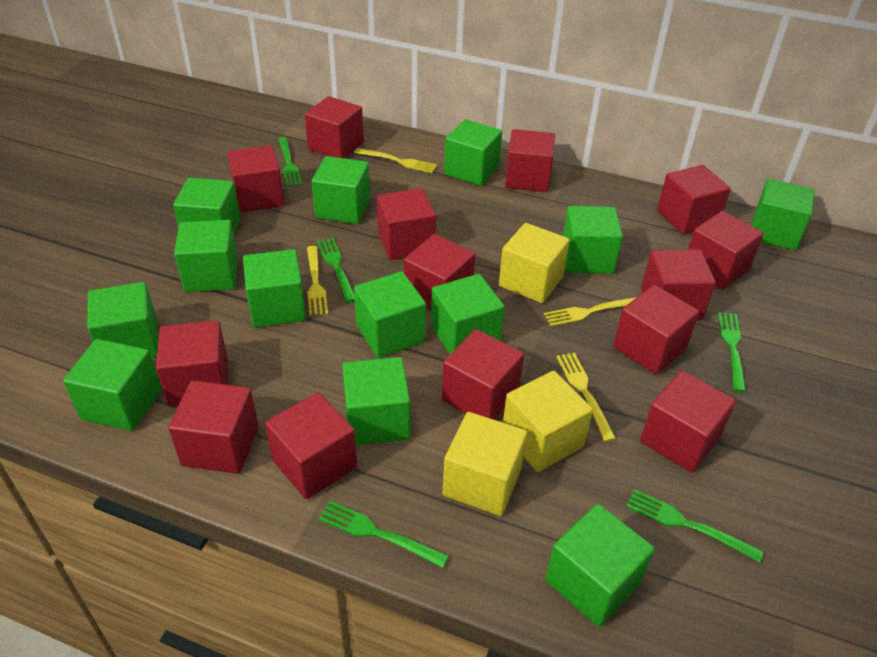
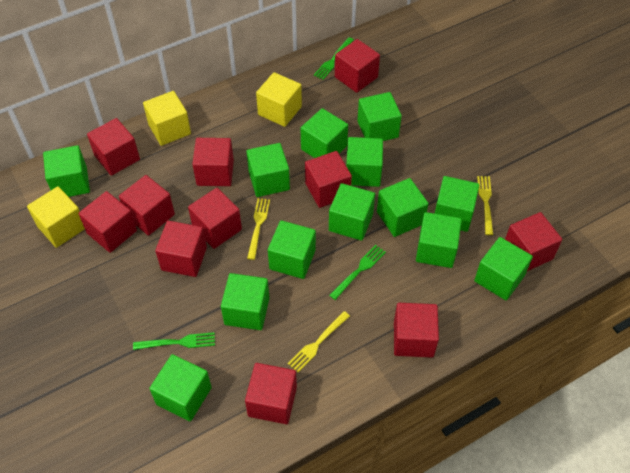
green fork: [278,137,302,187] [317,238,355,302] [318,501,449,568] [626,489,764,563] [718,312,746,392] = 5 -> [133,332,215,350] [314,37,354,80] [329,245,386,300] = 3
red cube: [156,320,228,406] [168,380,258,474] [227,145,284,213] [265,392,357,499] [305,96,364,158] [377,188,436,260] [404,234,475,311] [442,329,524,420] [505,129,555,192] [613,285,699,375] [640,370,736,473] [641,249,716,320] [657,165,731,235] [688,211,764,290] = 14 -> [79,191,137,253] [87,118,140,176] [119,175,175,236] [155,221,207,277] [188,188,242,249] [192,138,234,186] [245,363,297,424] [305,151,352,208] [335,39,380,93] [394,303,439,358] [505,212,562,271] = 11
yellow fork: [307,246,328,316] [354,148,437,173] [544,297,637,327] [556,353,616,442] = 4 -> [247,198,270,260] [288,311,350,373] [477,176,493,235] = 3

